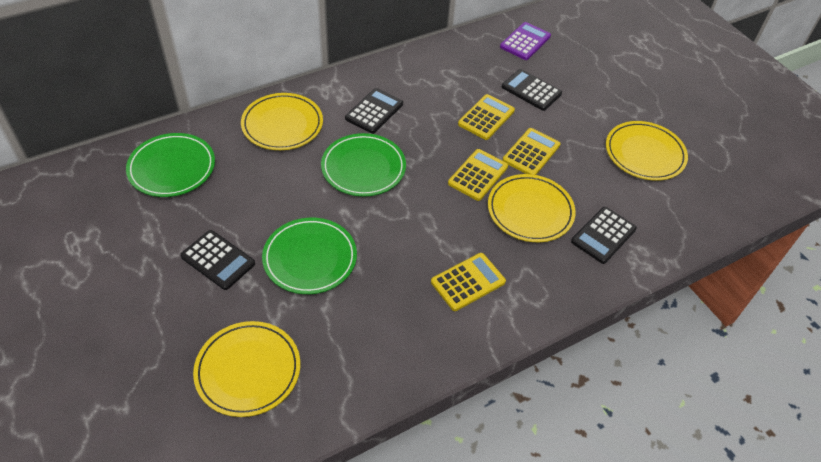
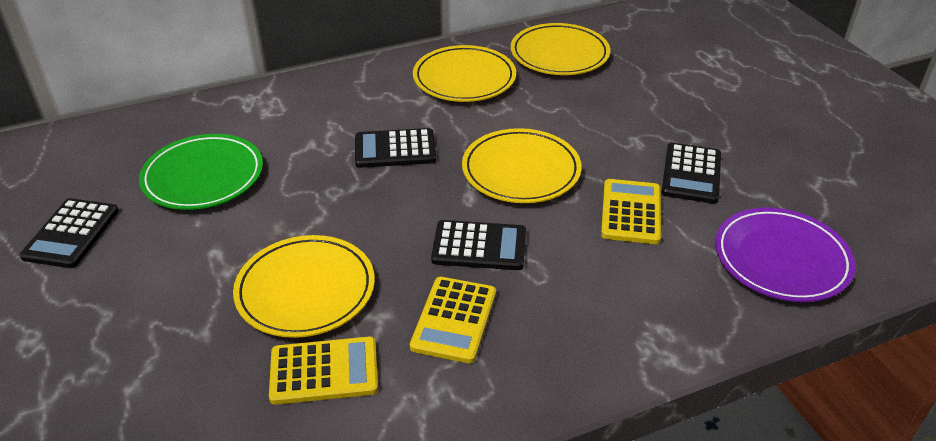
green plate: [126,133,215,197] [262,218,357,294] [321,133,406,196] = 3 -> [139,134,263,210] = 1
purple calculator: [500,22,551,60] = 1 -> none = 0
purple plate: none = 0 -> [715,207,855,302] = 1
yellow calculator: [431,253,506,311] [448,149,508,201] [458,94,515,140] [503,128,561,175] = 4 -> [269,336,378,405] [410,277,496,363] [601,179,661,244] = 3

